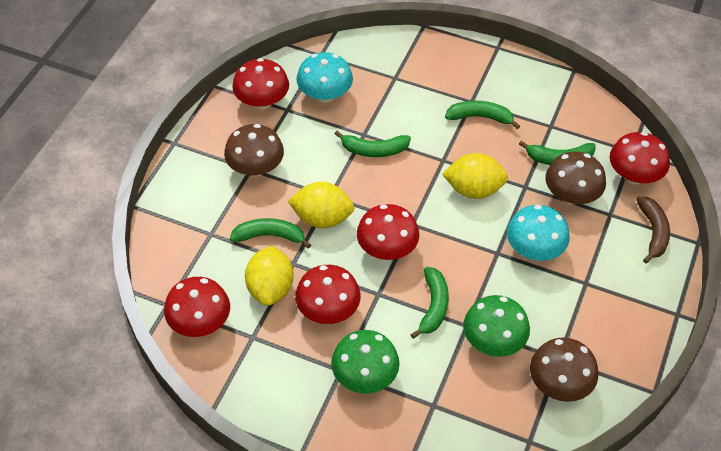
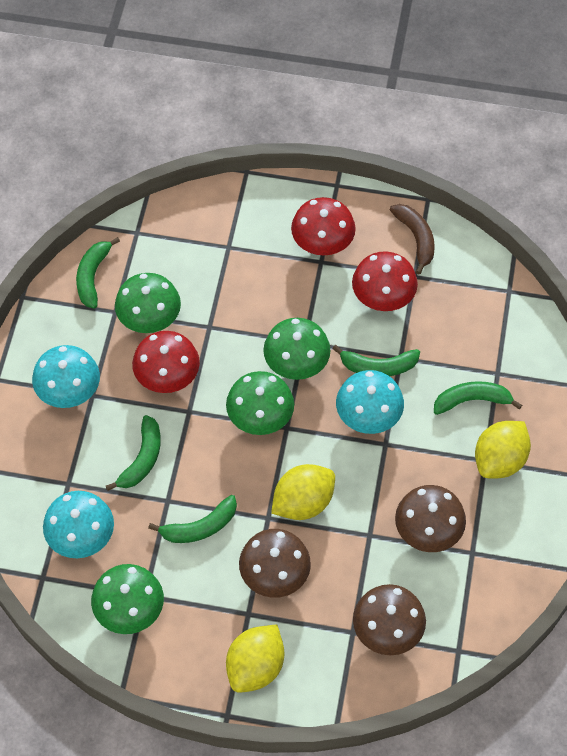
green mushroom: [331,330,399,394] [463,295,530,357] = 2 -> [91,564,164,634] [115,273,181,333] [226,371,294,435] [263,318,331,380] = 4
red mushroom: [164,277,230,337] [232,58,289,109] [295,265,361,324] [357,204,419,260] [610,132,670,184] = 5 -> [132,331,200,393] [291,197,356,255] [352,251,418,311] = 3
turquoise mushroom: [296,52,353,103] [507,205,570,261] = 2 -> [32,345,100,408] [43,491,114,558] [336,370,404,434] = 3

